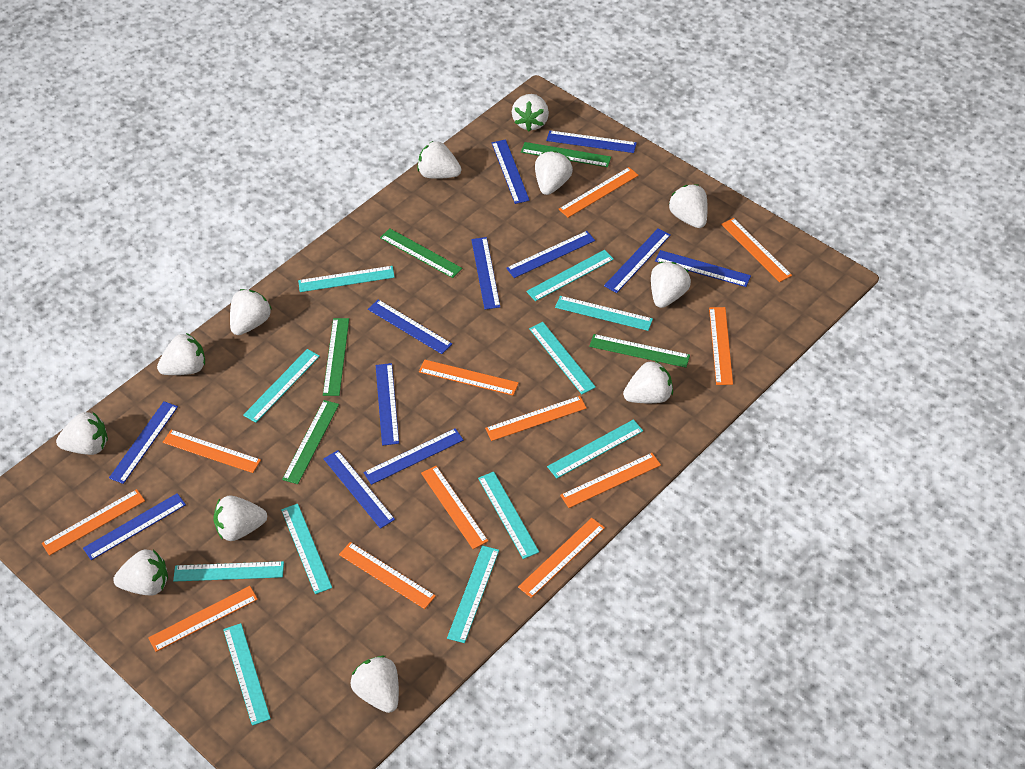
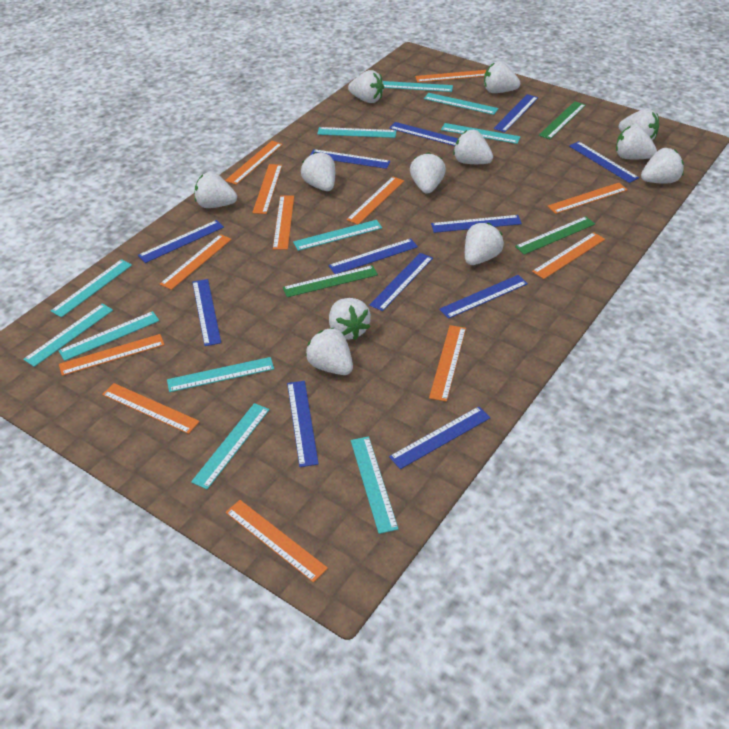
green ruler: [282,400,339,484] [323,318,349,396] [380,228,462,278] [521,142,611,167] [589,334,690,368] = 5 -> [283,265,378,297] [515,216,595,255] [539,101,586,139] = 3

